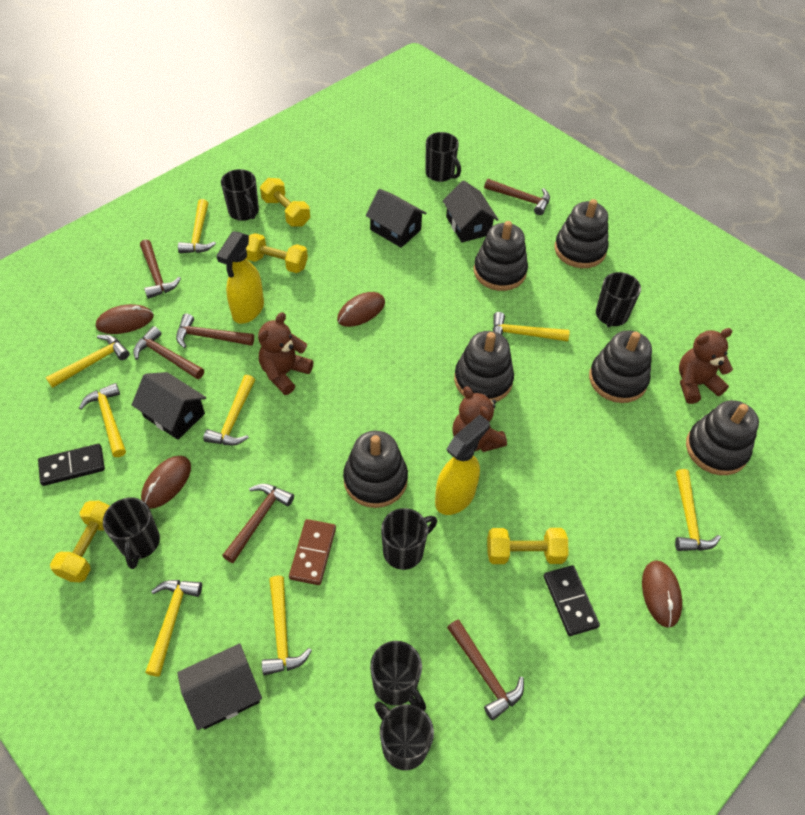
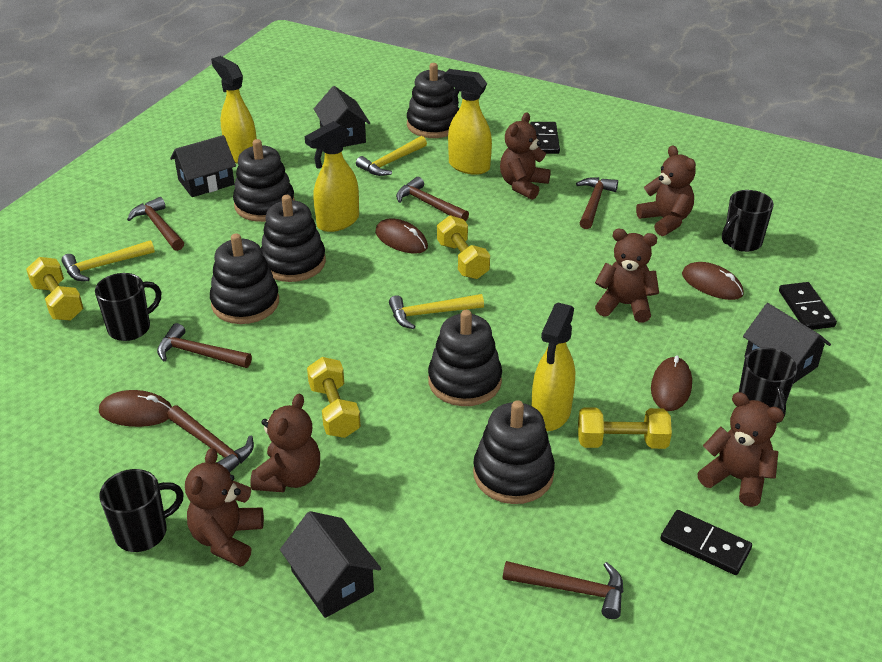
black domino: [38,444,105,486] [544,565,600,636] = 2 -> [530,122,560,154] [660,510,752,575] [779,282,837,330] = 3
black mug: [103,498,160,569] [221,169,259,221] [370,641,426,711] [374,701,434,770] [381,508,437,570] [425,132,461,182] [596,272,641,328] = 7 -> [95,273,161,341] [99,469,184,552] [722,190,774,252] [739,348,797,423] = 4
brown domino: [289,519,336,585] = 1 -> none = 0
brown teddy bear: [258,312,313,395] [452,386,507,452] [679,328,733,404] = 3 -> [185,448,264,567] [250,394,320,492] [500,112,551,200] [595,229,659,322] [636,145,696,236] [697,392,784,507] = 6
yellow hammer: [45,335,130,388] [79,383,126,457] [145,580,202,676] [178,199,216,253] [203,375,255,445] [262,575,312,676] [493,312,570,342] [675,469,721,551] = 8 -> [61,240,155,281] [356,136,427,176] [389,294,484,329] = 3
yellow spray bottle: [216,231,264,324] [435,415,490,515] = 2 -> [211,56,257,164] [305,121,359,232] [444,69,492,175] [532,302,575,431] = 4

